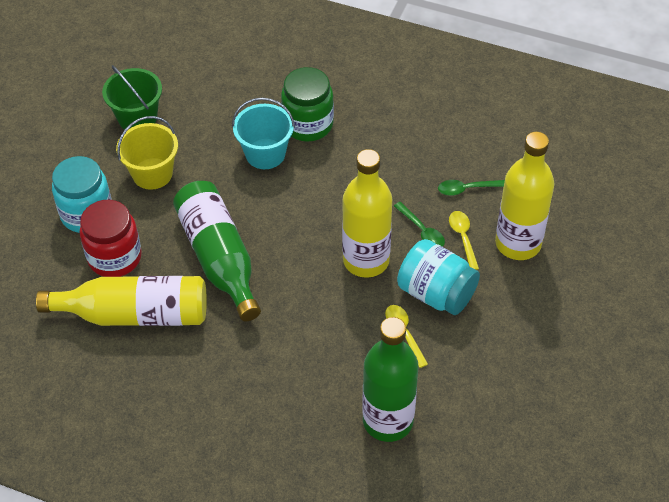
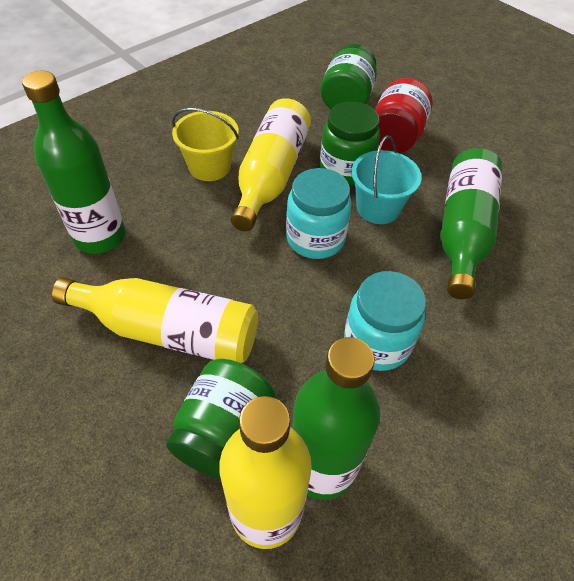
green bottle: [173,181,261,321] [362,317,419,442] = 2 -> [22,71,125,254] [292,337,380,500] [440,148,503,299] = 3
green bucket: [102,65,162,130] = 1 -> none = 0
green jar: [281,67,334,142] = 1 -> [166,359,275,479] [320,102,380,186] [321,44,377,109] = 3
green spoon: [394,202,445,247] [438,180,505,196] = 2 -> none = 0
yellow spoon: [385,305,428,368] [449,211,479,270] = 2 -> none = 0

